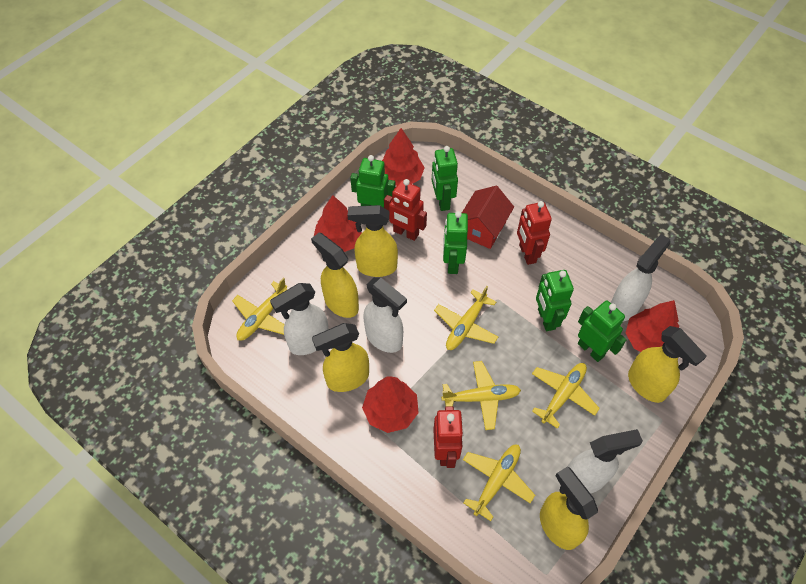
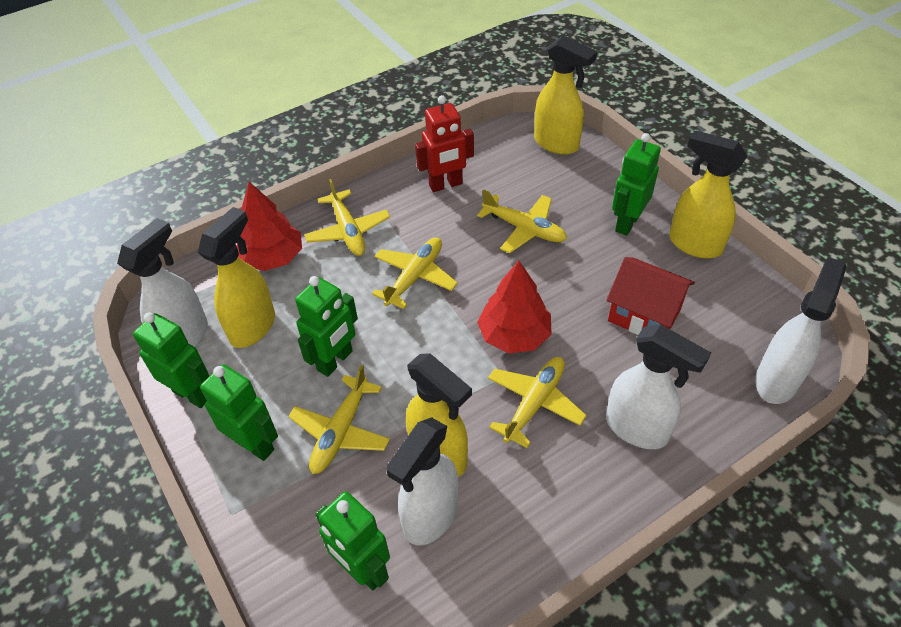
red robot: [384,179,427,241] [433,406,464,468] [517,201,552,265] = 3 -> [415,95,474,192] = 1
red tree: [314,195,362,252] [362,376,419,433] [382,128,425,186] [626,300,679,352] = 4 -> [236,182,302,271] [477,261,552,354] = 2
yellow spray bottle: [311,232,359,318] [312,323,369,392] [348,205,398,277] [540,466,598,550] [628,326,707,403] = 5 -> [198,207,275,348] [406,353,472,477] [534,36,597,155] [669,130,748,258] = 4

